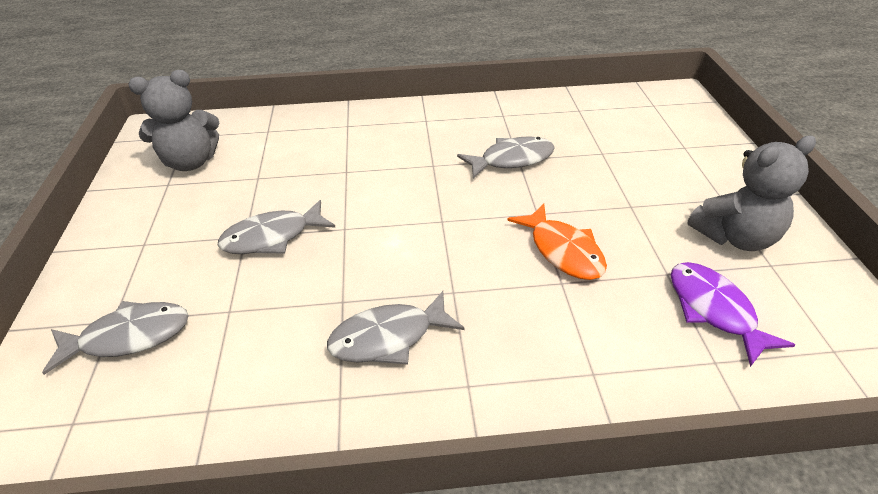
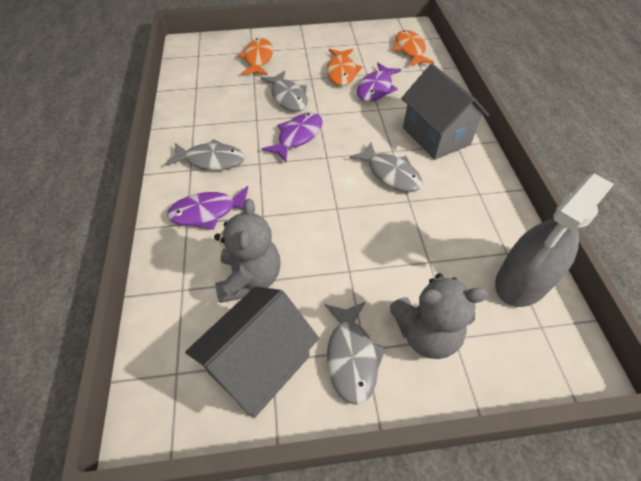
grey house: none = 0 -> [185,287,319,418] [401,64,489,160] = 2
grey spray bottle: none = 0 -> [495,174,614,307] = 1
orange fish: [507,204,607,280] = 1 -> [238,38,273,76] [326,49,363,86] [393,30,434,66] = 3
purple fish: [671,262,795,367] = 1 -> [167,186,248,230] [261,113,323,162] [357,63,402,102] = 3

